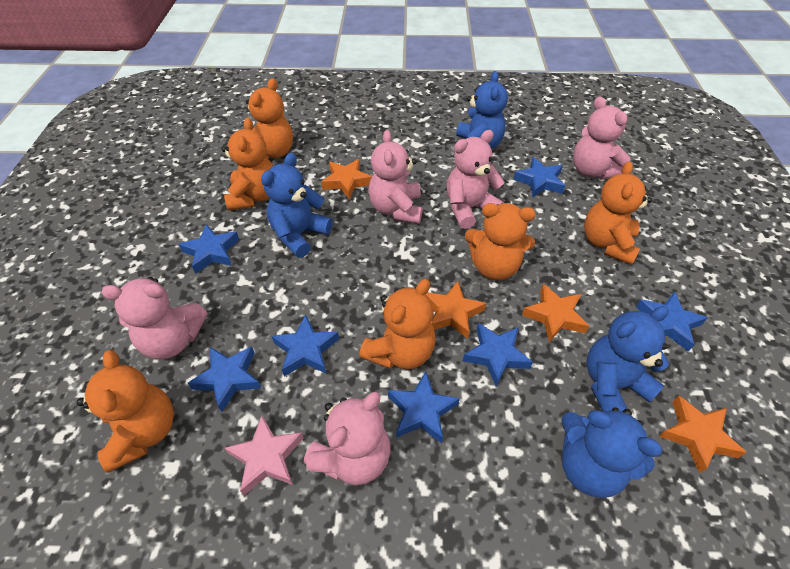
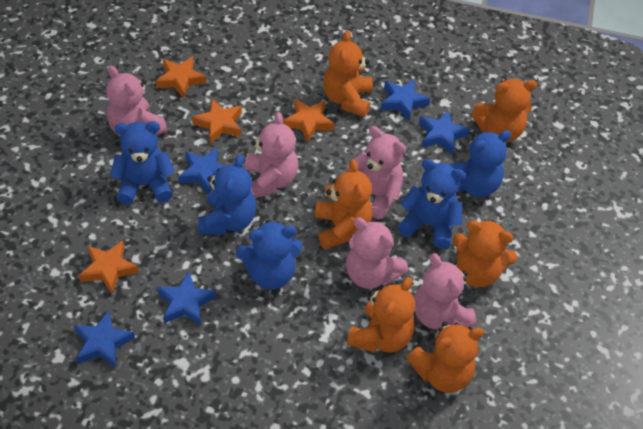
blue star: [179,224,239,274] [188,346,261,412] [272,315,339,376] [388,372,460,443] [463,323,533,386] [513,157,565,197] [636,291,708,351] = 7 -> [74,310,135,368] [157,272,216,326] [178,147,224,195] [381,79,430,121] [419,110,470,154] = 5
blue teddy bear: [261,153,333,258] [456,71,508,149] [562,408,663,498] [586,306,669,412] = 4 -> [110,121,175,205] [198,155,256,235] [236,220,303,289] [398,159,466,249] [449,130,511,197] = 5
pink star: [225,415,304,495] = 1 -> none = 0

